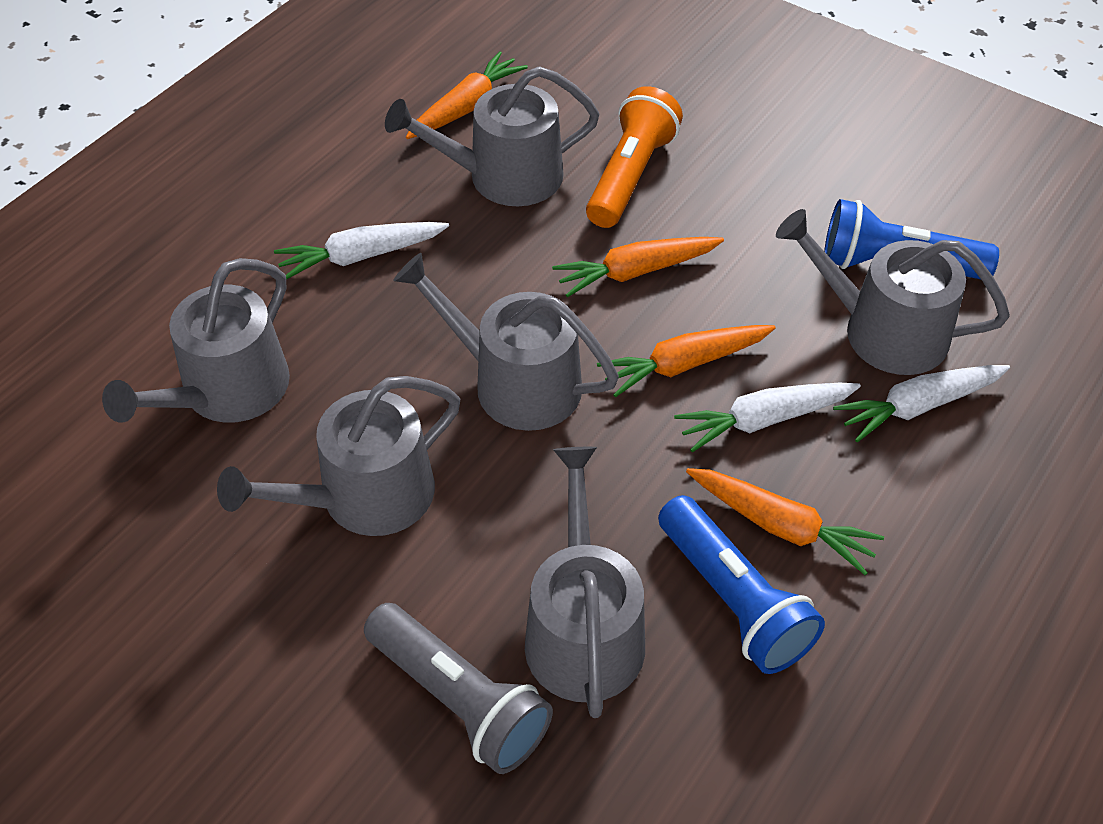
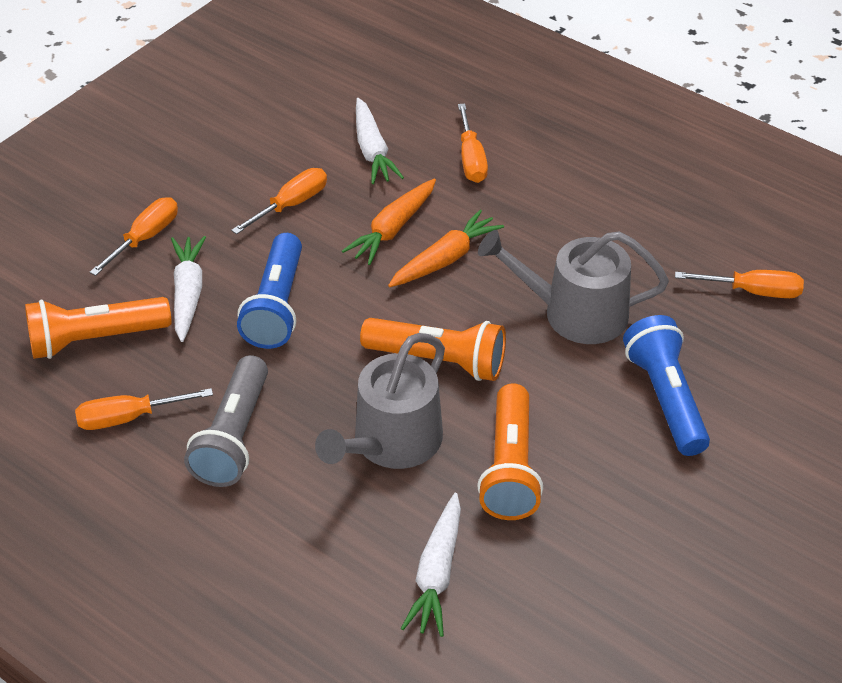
grey watering can: [102,258,290,423] [217,376,460,536] [385,66,600,206] [393,253,619,431] [525,447,645,718] [776,209,1010,375] = 6 -> [315,333,445,469] [478,230,669,344] = 2
orange carrot: [406,51,528,139] [552,237,724,297] [597,325,776,397] [686,468,884,575] = 4 -> [342,179,436,265] [388,210,504,287] = 2
orange flashlight: [586,86,683,228] = 1 -> [25,297,171,359] [360,318,506,381] [477,383,543,520] = 3
orange screwdriver: none = 0 -> [75,388,213,430] [90,197,178,276] [231,168,327,234] [458,103,488,183] [675,270,804,298] = 5

